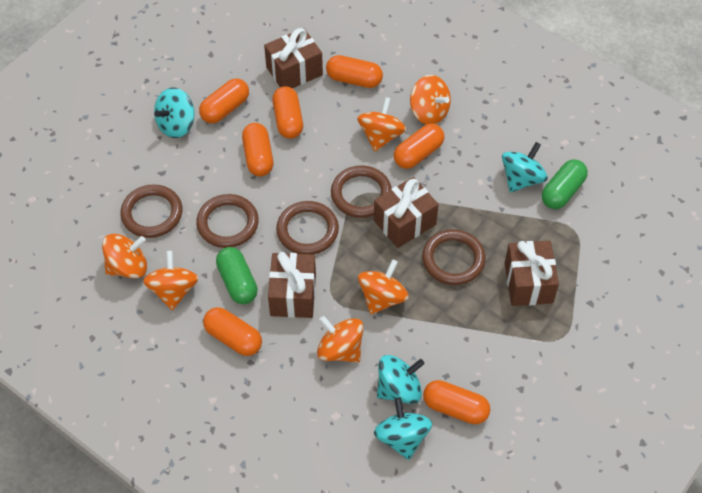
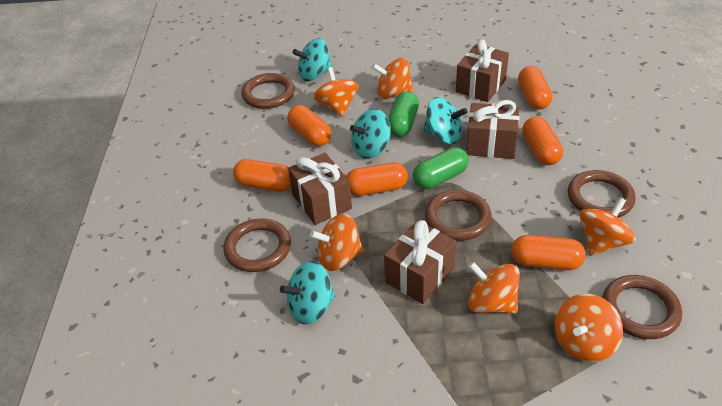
orange capsule: [199,78,249,124] [203,307,262,356] [242,123,273,176] [273,86,303,139] [326,55,383,88] [394,124,444,169] [423,380,490,424] = 7 -> [233,159,291,192] [287,105,332,146] [346,162,408,196] [511,235,586,270] [518,66,552,110] [522,117,563,165] = 6

